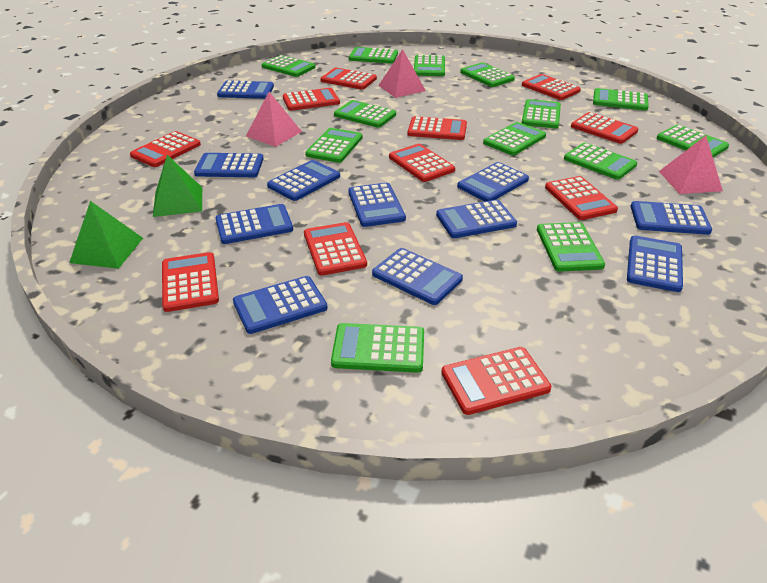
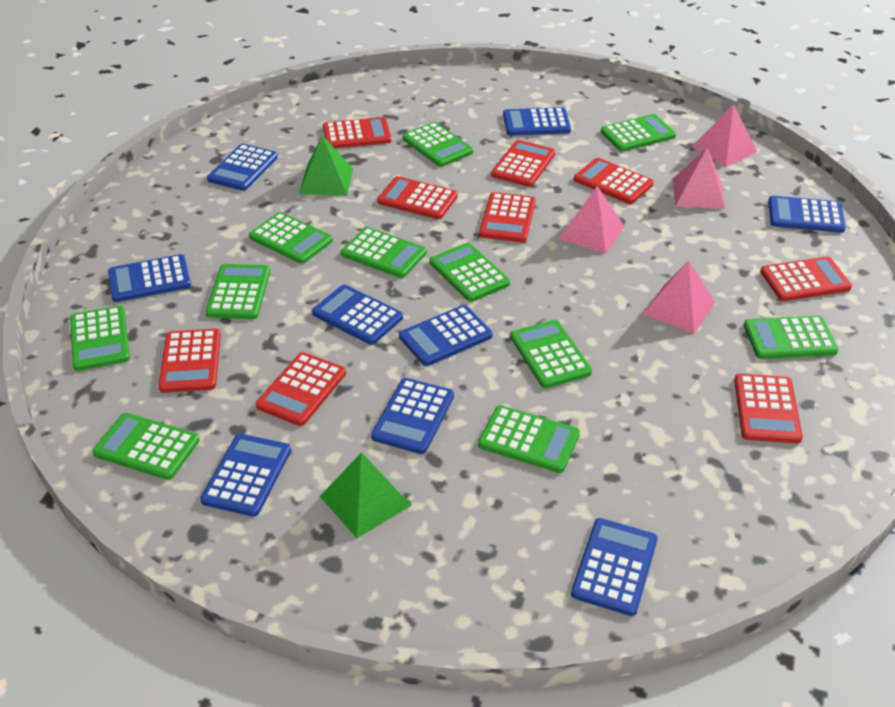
blue calculator: [194,153,264,177] [216,204,293,244] [217,81,274,99] [233,276,328,334] [267,160,340,201] [348,183,406,227] [372,248,463,305] [436,200,517,238] [457,162,529,201] [627,236,683,292] [631,201,712,235] = 11 -> [108,254,191,302] [200,434,291,517] [207,144,278,191] [312,285,403,345] [371,378,454,454] [399,305,493,366] [503,107,571,135] [571,518,658,616] [768,196,846,233] = 9
green calculator: [262,55,316,77] [305,128,363,163] [331,323,424,373] [334,100,396,128] [349,47,398,64] [414,55,445,76] [460,62,515,87] [483,122,546,155] [522,99,561,129] [537,222,605,272] [564,142,637,180] [593,88,649,111] [657,124,729,157] = 13 -> [70,306,130,371] [93,413,200,480] [206,264,270,319] [249,212,333,264] [341,227,427,278] [403,122,473,167] [430,243,510,302] [478,405,580,473] [510,320,592,388] [601,114,676,152] [744,316,838,359] = 11
pink pyramid: [246,92,302,147] [378,49,426,98] [659,136,723,194] = 3 -> [559,186,625,254] [643,260,715,334] [673,148,725,209] [692,104,757,167] = 4
red calculator: [130,131,201,167] [162,252,219,312] [283,88,340,111] [304,222,367,276] [320,68,377,90] [389,144,455,182] [408,116,467,140] [441,347,551,415] [522,74,581,100] [545,176,618,220] [571,112,638,144] = 11 -> [159,329,221,393] [256,352,346,426] [323,117,391,148] [377,176,458,219] [479,192,536,243] [491,140,555,187] [574,158,654,204] [734,374,803,443] [760,256,852,301] = 9

